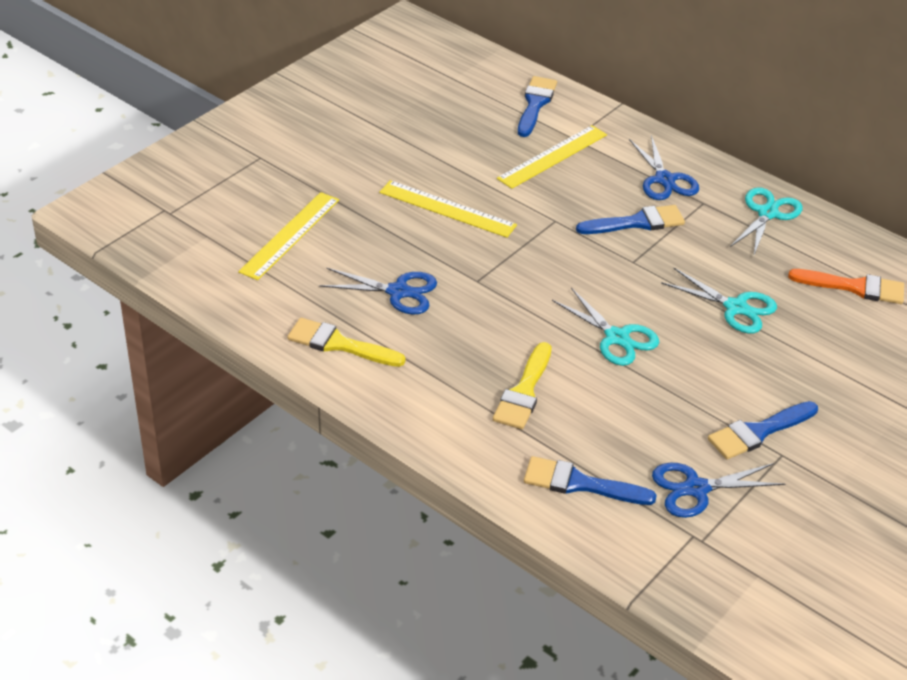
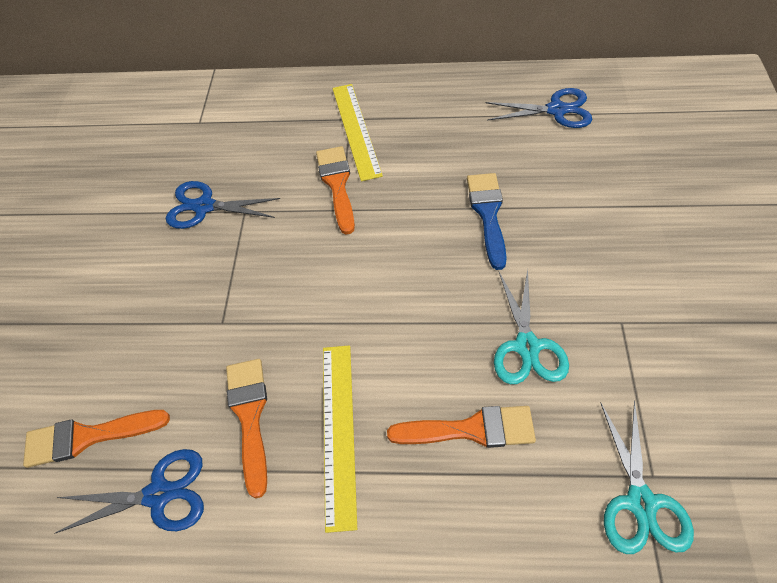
blue brush: [518,76,557,137] [524,456,657,505] [576,205,685,234] [708,401,818,459] = 4 -> [467,173,507,270] = 1
orange brush: [788,269,904,304] = 1 -> [23,410,170,468] [226,359,267,498] [316,146,355,235] [387,406,536,448] = 4
turquoise scissors: [552,288,659,366] [661,268,777,334] [730,187,802,255] = 3 -> [494,269,569,384] [601,400,694,554] = 2
yellow brush: [287,318,406,367] [493,342,552,429] = 2 -> none = 0
yellow ruler: [238,192,339,280] [379,180,517,238] [497,125,607,189] = 3 -> [323,345,357,533] [332,84,383,181] = 2

